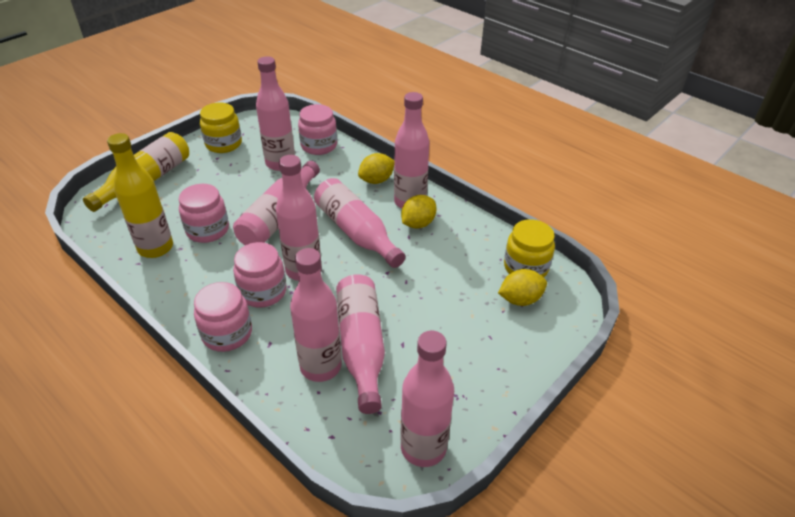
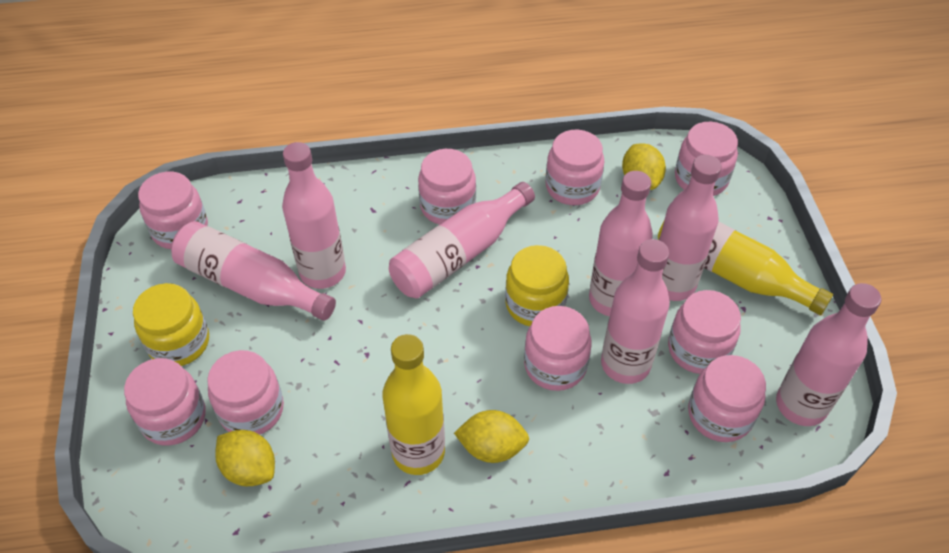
pink bottle: [233,161,320,245] [256,56,295,171] [276,155,322,281] [290,248,342,382] [314,178,405,268] [336,274,385,414] [394,92,430,209] [400,330,454,467] = 8 -> [171,221,336,321] [282,142,346,289] [389,182,535,299] [589,171,653,316] [601,239,670,384] [659,155,722,301] [776,283,881,426] = 7
pink jar: [179,184,229,243] [194,282,252,352] [233,242,286,308] [298,104,337,155] = 4 -> [124,358,206,446] [138,172,208,249] [207,350,284,435] [418,149,476,225] [524,306,592,391] [546,130,604,205] [668,290,741,374] [675,122,738,196] [688,355,766,442] = 9

